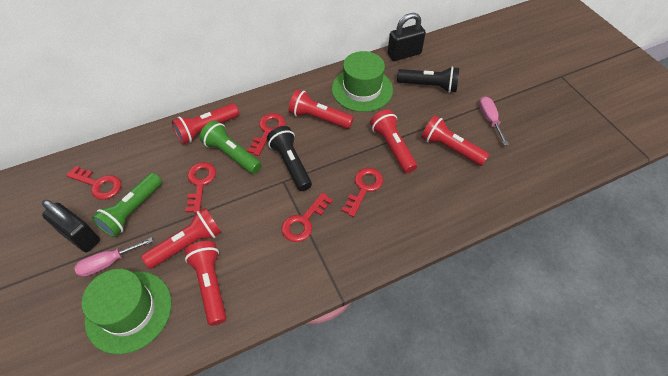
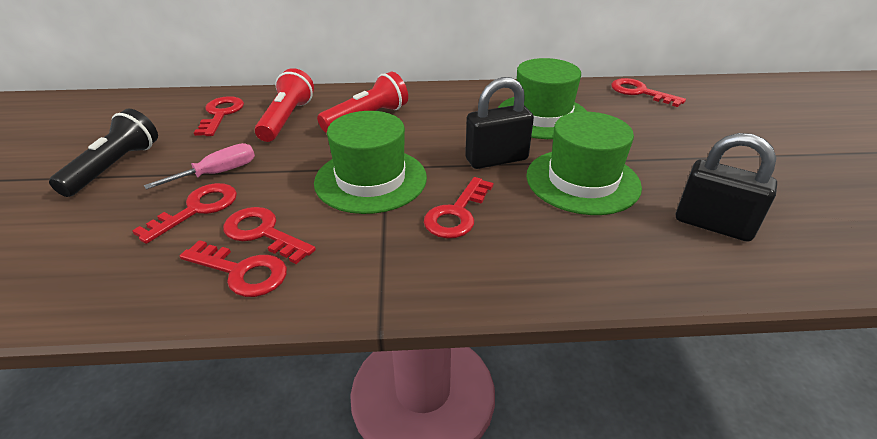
black flashlight: [267,126,312,191] [397,66,459,93] = 2 -> [49,109,158,197] = 1
green flashlight: [92,173,162,237] [200,120,262,174] = 2 -> none = 0
green hat: [81,269,172,354] [332,51,393,112] = 2 -> [314,111,427,214] [498,58,588,139] [526,112,642,215] = 3
pink screwdriver: [74,237,153,277] [479,96,509,145] = 2 -> [144,143,255,189] = 1
red flashlight: [141,208,221,269] [172,103,239,144] [185,241,226,326] [289,89,354,129] [370,110,417,173] [421,116,489,166] = 6 -> [255,68,314,142] [317,72,408,133] = 2
red key: [66,166,121,200] [185,162,216,213] [247,113,285,156] [282,192,333,242] [342,168,383,217] = 5 -> [132,183,237,244] [180,240,287,297] [194,96,244,136] [223,207,316,264] [424,177,493,238] [611,78,686,107] = 6

